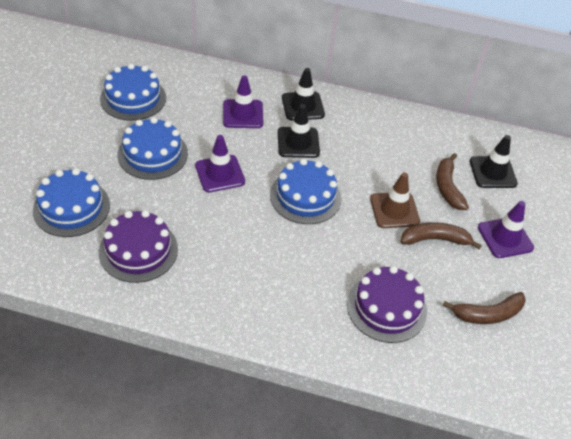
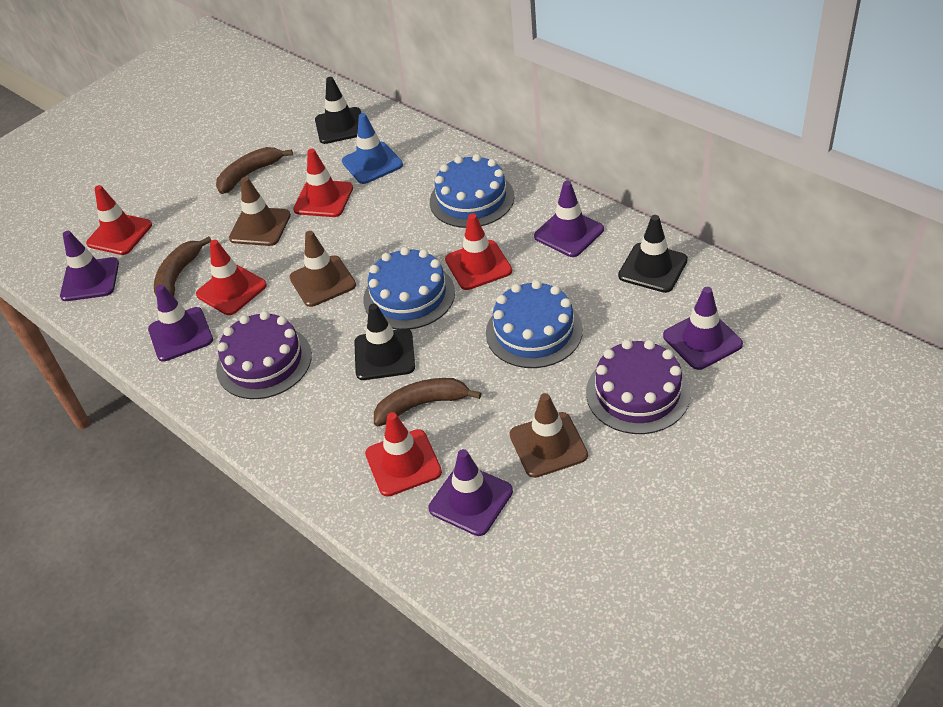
blue cake: [33,168,110,237] [100,64,166,121] [117,117,188,180] [270,159,342,224] = 4 -> [363,247,455,330] [430,154,514,228] [486,280,583,368] = 3
blue traffic cone: none = 0 -> [342,113,403,184] = 1
brown traffic cone: [370,172,420,228] = 1 -> [229,177,291,246] [289,231,356,307] [510,393,588,478] = 3
purple traffic cone: [195,135,245,192] [223,75,263,128] [478,201,534,258] = 3 -> [60,231,119,301] [148,285,213,362] [428,449,513,536] [534,181,604,257] [663,287,743,370] = 5
red traffic cone: none = 0 -> [86,185,152,255] [196,240,267,315] [293,149,353,217] [365,412,442,497] [445,213,512,290] = 5

